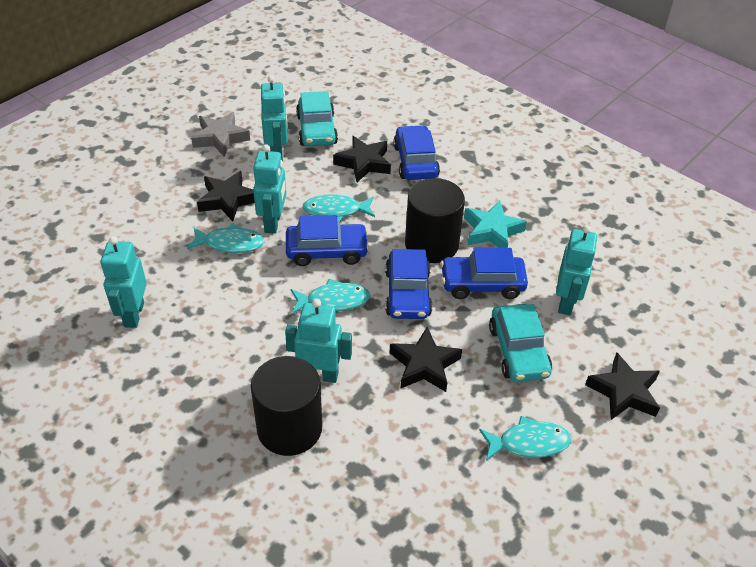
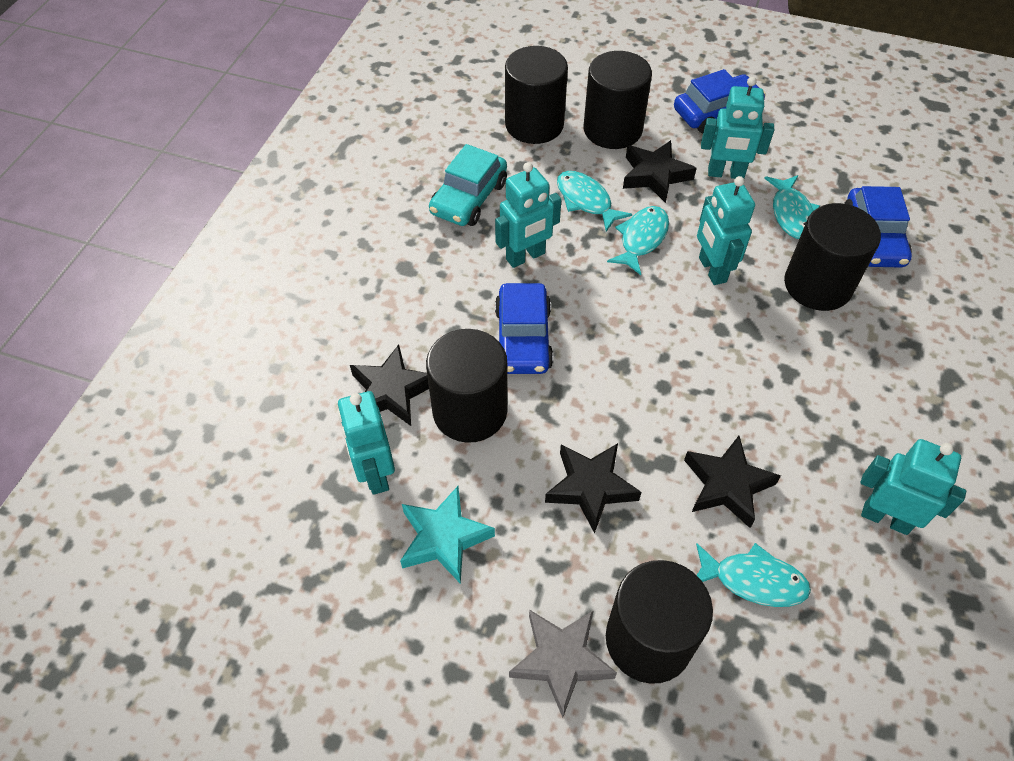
black cylinder: [251,356,322,456] [405,178,465,263] = 2 -> [426,329,507,443] [505,46,568,144] [584,51,652,149] [606,560,713,684] [784,203,881,311] = 5
blue car: [286,215,369,266] [385,249,433,319] [393,125,440,180] [441,248,528,299] = 4 -> [495,283,553,374] [674,69,766,133] [844,186,912,268] = 3
turquoise car: [296,91,338,146] [489,304,552,382] = 2 -> [429,144,507,226] = 1

